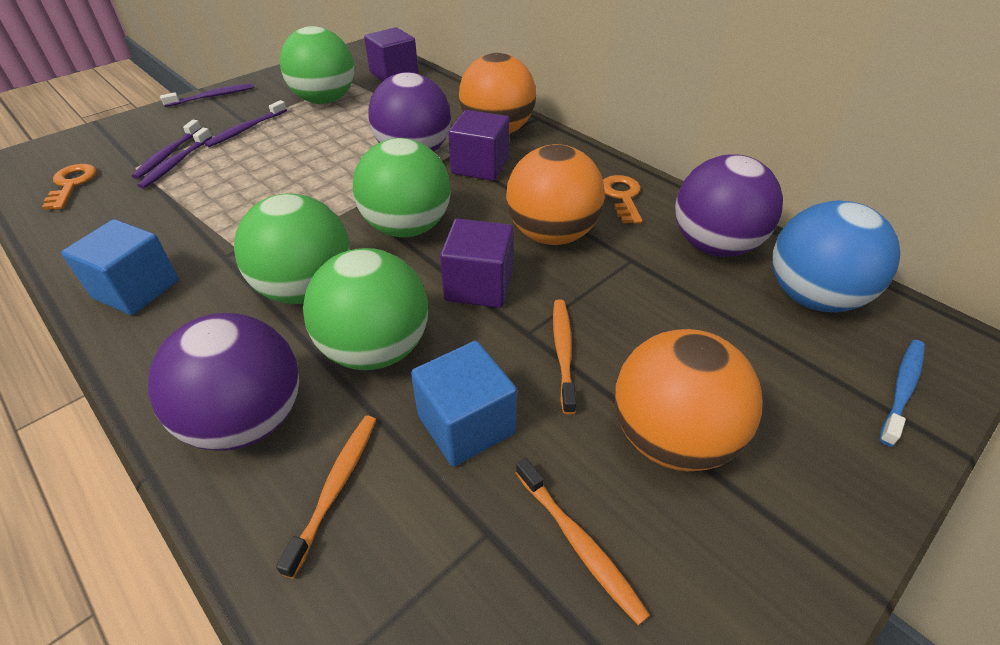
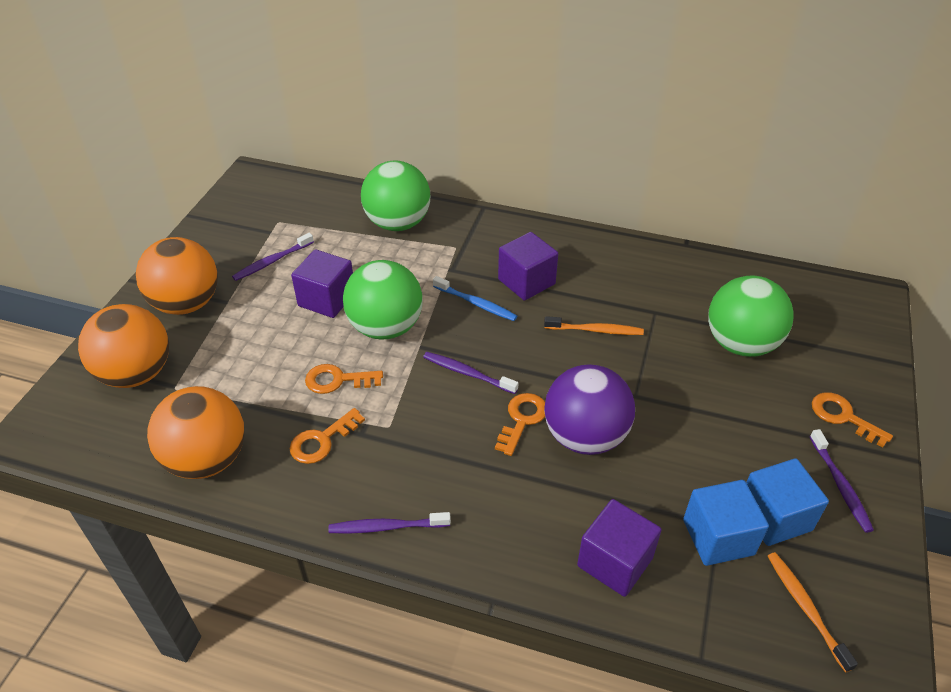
blue ball: [772,200,900,312] = 1 -> none = 0
green ball: [234,194,350,304] [280,26,354,104] [303,248,428,370] [353,138,451,237] = 4 -> [343,260,423,339] [361,160,430,231] [708,275,794,357] = 3
orange key: [42,164,97,210] [603,175,642,224] = 2 -> [290,408,365,464] [305,364,383,394] [495,393,545,456] [812,392,893,448] = 4
orange toothbrush: [276,416,376,579] [516,458,650,625] [553,300,576,415] = 3 -> [544,316,644,335] [768,552,858,673] = 2
purple ball: [148,313,299,451] [368,72,451,151] [675,155,783,257] = 3 -> [544,364,635,455] = 1

